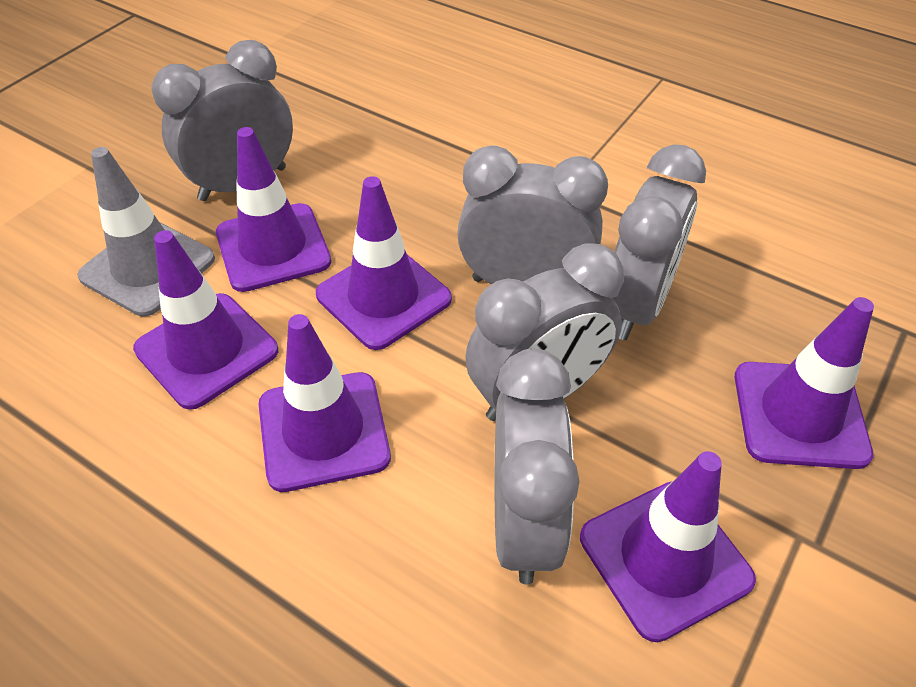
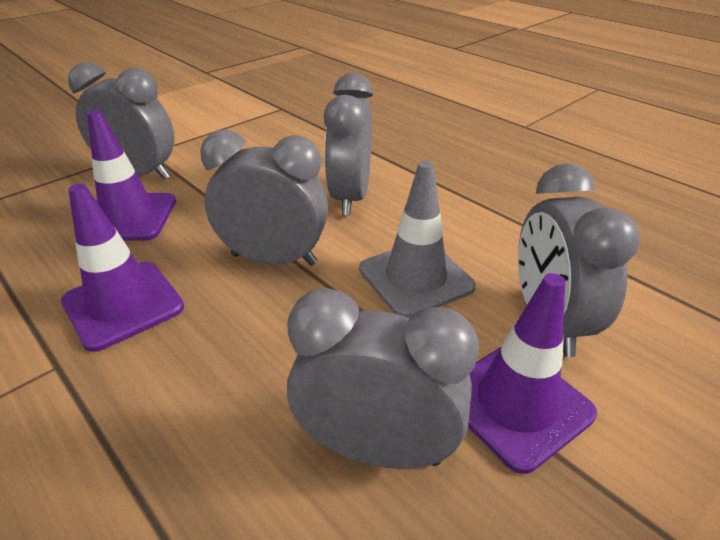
purple traffic cone: [133,230,278,410] [216,127,331,292] [258,314,391,492] [316,176,452,350] [580,451,756,642] [735,297,874,469] = 6 -> [61,184,184,352] [87,110,176,241] [468,273,597,474] = 3

